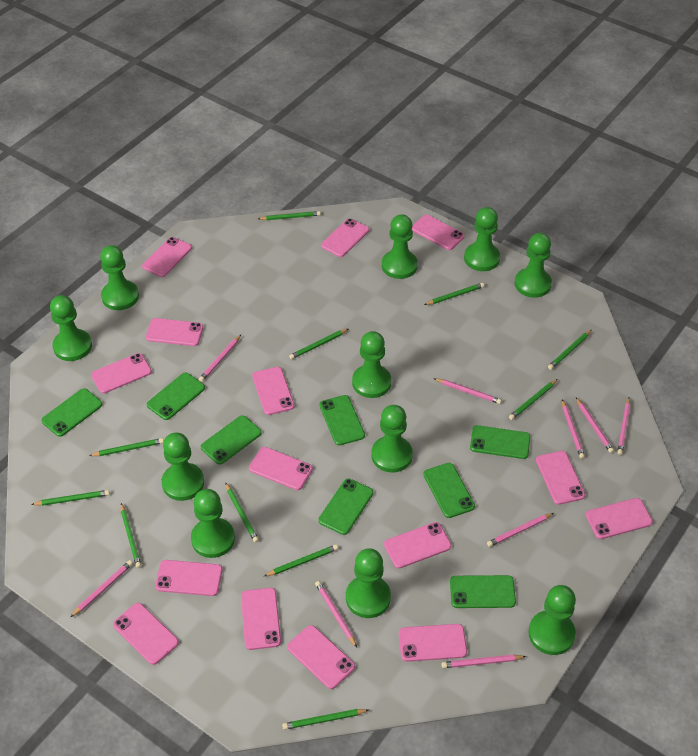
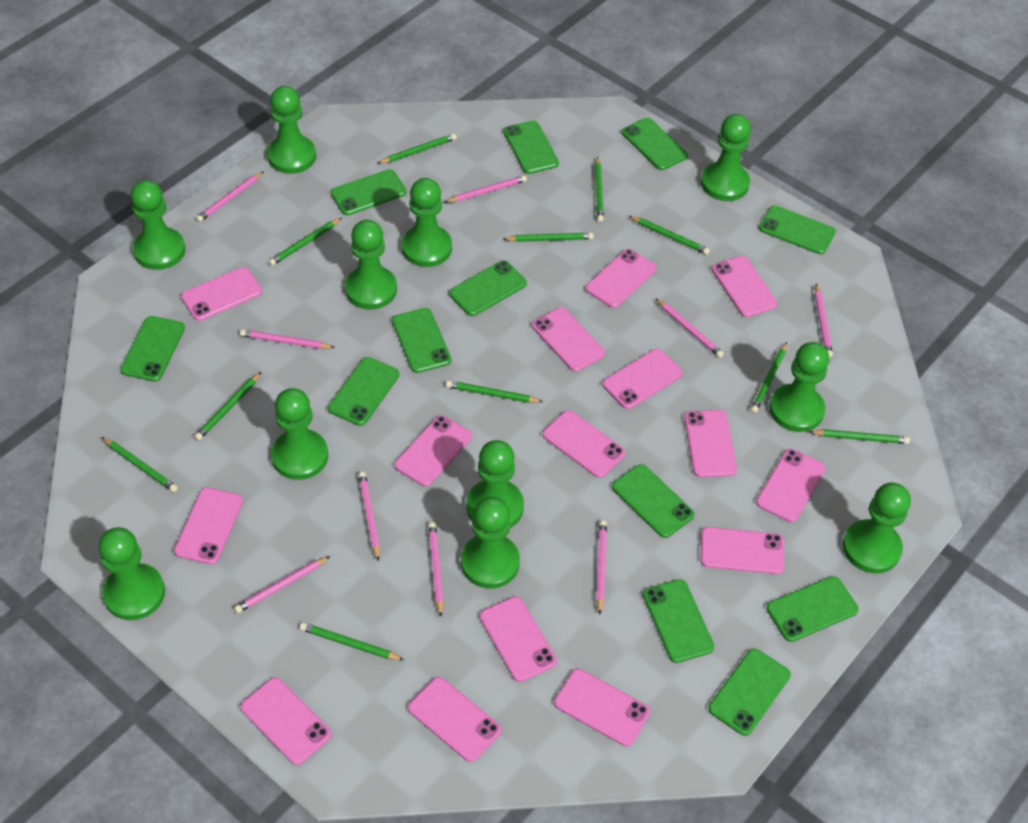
green phone: [41,388,102,437] [147,373,205,420] [201,415,262,465] [318,478,373,535] [320,395,365,446] [423,463,475,518] [450,575,516,608] [470,425,530,459] = 8 -> [120,316,185,382] [328,357,399,426] [331,169,406,215] [392,308,451,373] [449,260,527,316] [503,121,559,174] [612,464,694,538] [622,118,688,170] [643,579,714,663] [708,649,791,736] [759,206,836,254] [767,576,858,642] = 12

